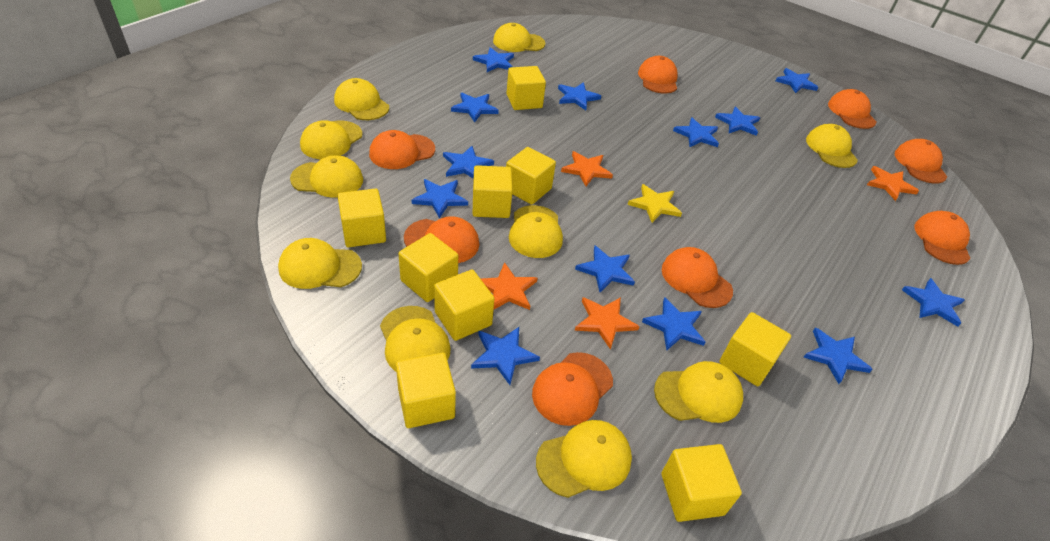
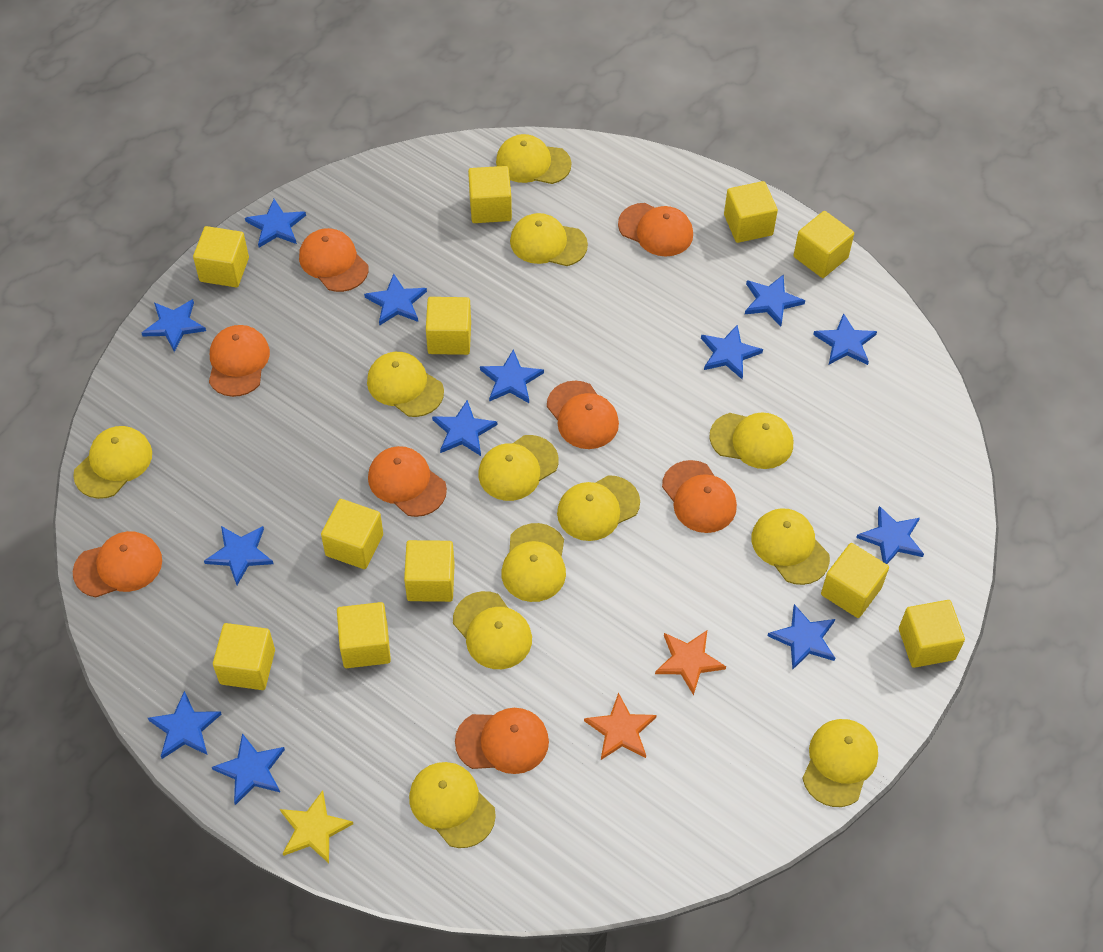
orange star: [481,262,537,310] [561,151,613,186] [575,297,640,350] [867,166,919,201] = 4 -> [584,693,657,760] [655,630,726,695] = 2
yellow cap: [278,238,362,289] [290,155,363,197] [300,120,363,159] [334,78,389,120] [380,306,451,371] [493,23,545,52] [509,205,563,258] [536,420,632,498] [654,361,743,423] [806,124,858,168] = 10 -> [73,426,152,499] [367,352,444,417] [409,762,496,848] [453,591,532,669] [478,435,559,501] [496,134,572,184] [501,523,566,602] [510,213,588,266] [557,475,640,541] [710,412,793,469] [751,508,830,585] [802,719,878,807] = 12
yellow cube: [337,189,386,247] [396,353,456,428] [399,233,458,302] [434,270,495,341] [473,165,513,218] [506,66,546,110] [506,147,556,205] [661,444,742,522] [719,312,791,386] = 9 -> [193,226,249,287] [213,623,275,690] [321,499,383,569] [337,602,391,668] [404,540,455,602] [426,297,471,355] [468,166,512,223] [724,181,778,243] [794,211,854,278] [821,543,889,618] [899,600,965,668] = 11

